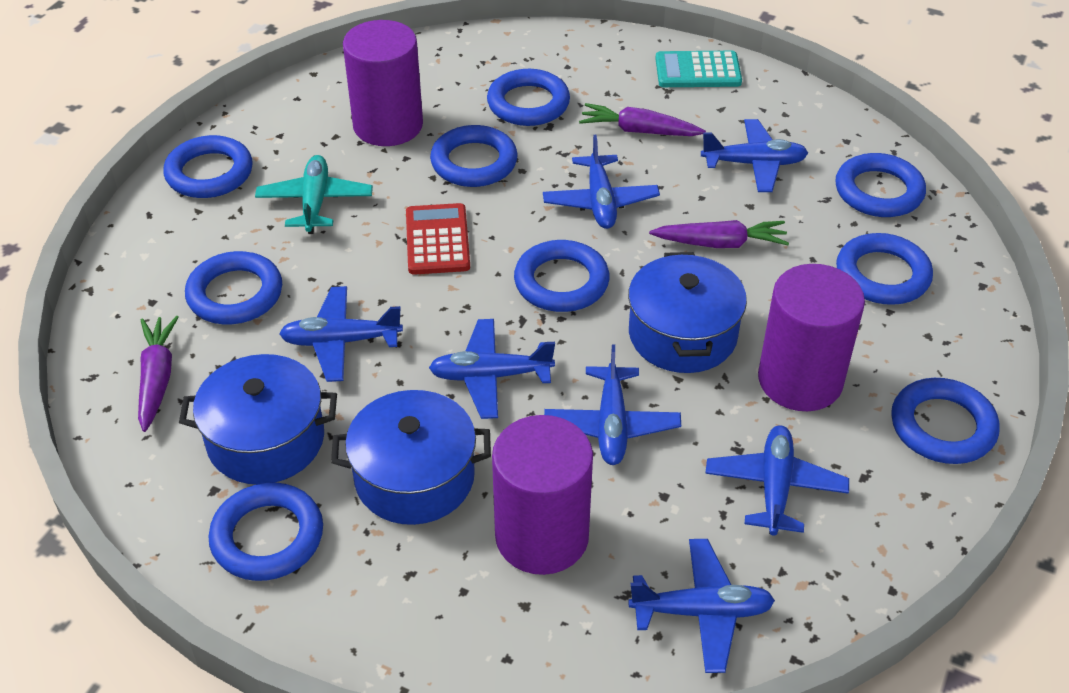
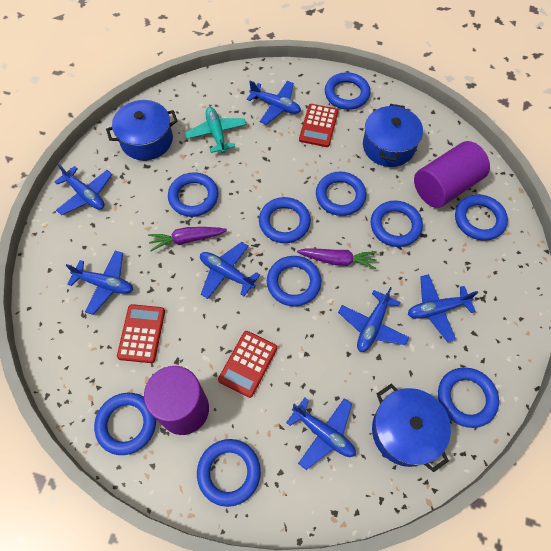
blue ring: [163,135,253,198] [185,251,282,324] [208,483,323,581] [430,125,518,187] [487,69,570,126] [514,240,610,312] [836,153,926,217] [836,233,933,305] [891,378,1000,464] = 9 -> [94,393,156,455] [168,172,219,217] [197,439,261,507] [259,197,311,243] [267,256,321,306] [316,172,366,216] [325,72,370,110] [371,201,423,247] [438,367,499,428] [455,194,508,241] = 10
purple carrot: [138,316,179,432] [579,103,706,136] [649,220,789,248] = 3 -> [148,227,227,251] [297,248,377,270] = 2
purple cylinder: [343,20,423,146] [492,415,593,575] [758,264,865,411] = 3 -> [144,366,209,435] [414,141,490,208] = 2
red calculator: [406,203,470,275] = 1 -> [117,304,165,363] [218,331,277,398] [299,104,338,147] = 3
turquoise calculator: [655,51,742,87] = 1 -> none = 0

